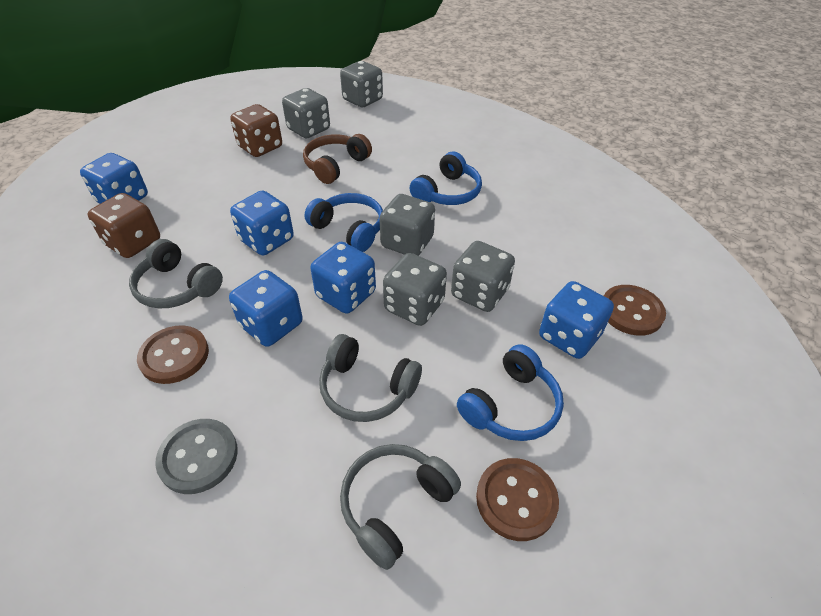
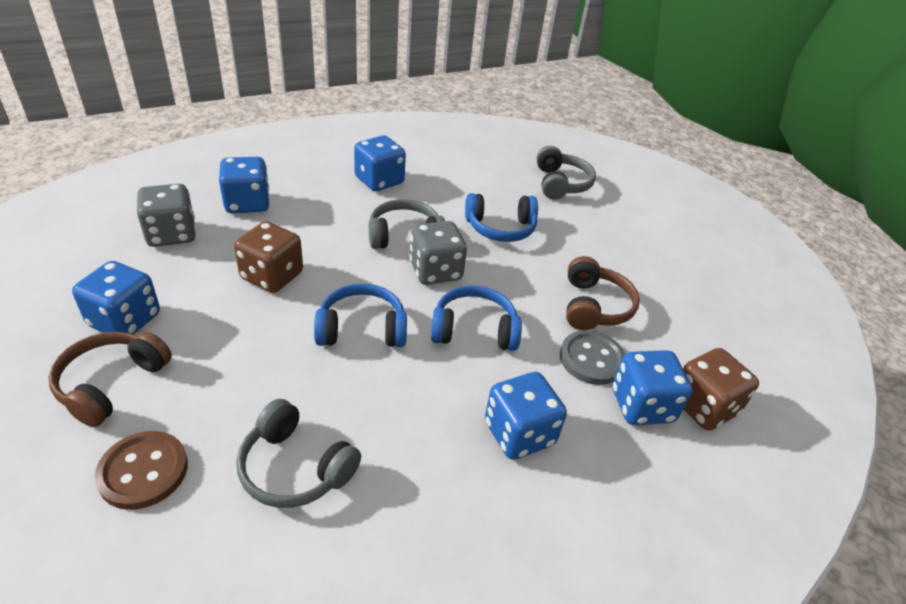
brown button: [137,325,209,384] [476,458,559,541] [604,285,666,336] = 3 -> [95,431,188,510] = 1
brown headphones: [303,134,372,184] = 1 -> [49,332,172,427] [566,256,640,330] = 2
grey dice: [282,88,330,138] [340,61,383,107] [379,194,435,256] [383,253,447,326] [451,241,515,312] = 5 -> [136,184,196,247] [409,221,467,285] = 2

